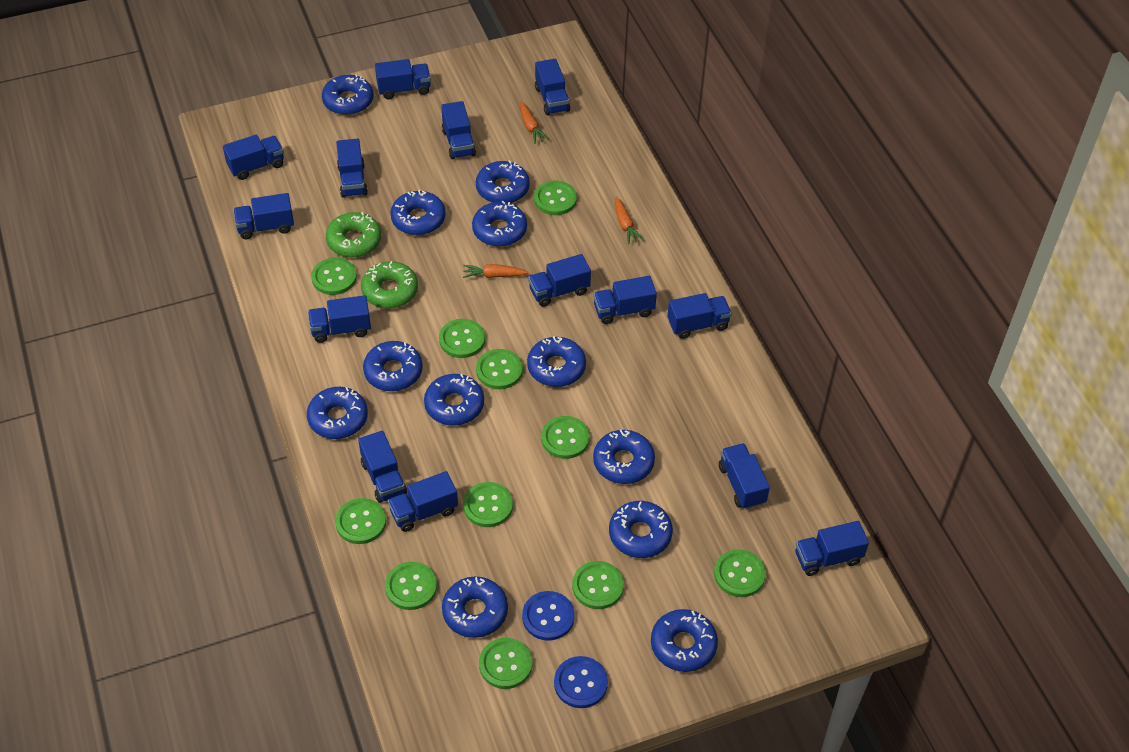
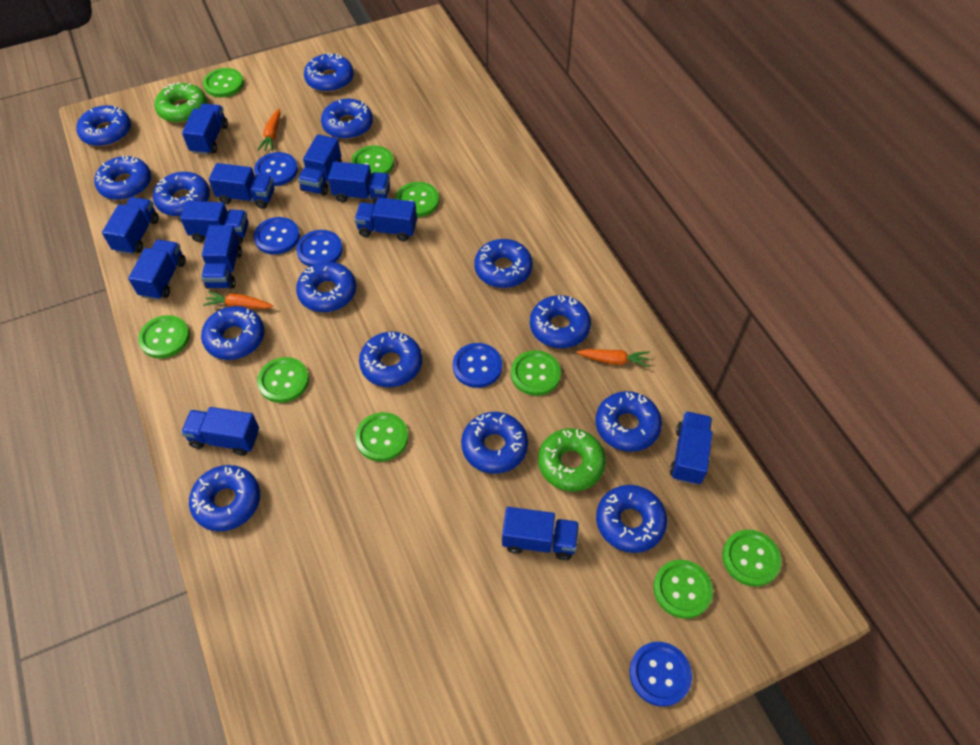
blue button: [522,591,575,641] [554,656,608,708] = 2 -> [254,152,298,186] [254,217,300,255] [296,230,343,267] [453,343,502,388] [629,642,692,707] = 5
blue donut: [307,387,368,439] [322,74,373,115] [363,341,423,391] [390,190,446,235] [424,374,484,426] [442,577,508,638] [472,201,527,247] [476,160,530,203] [527,336,586,387] [593,430,655,484] [609,501,673,558] [651,609,718,672] = 12 -> [76,105,131,147] [94,155,151,200] [153,172,210,216] [189,465,260,532] [201,306,265,360] [296,262,356,312] [304,53,354,92] [321,98,373,139] [359,332,422,387] [461,412,528,474] [474,239,533,288] [530,295,591,348] [596,391,662,452] [596,485,667,553] = 14
blue truck: [223,135,284,180] [233,193,294,239] [308,295,371,343] [336,139,368,198] [358,431,407,503] [375,59,431,99] [388,471,458,532] [441,101,476,159] [528,254,591,307] [535,59,570,115] [593,276,657,324] [667,293,732,339] [719,443,770,509] [795,521,869,576] = 14 -> [102,197,159,255] [128,240,185,300] [180,201,249,244] [181,407,259,456] [182,104,228,155] [201,225,242,289] [209,163,274,209] [298,134,342,196] [328,161,390,204] [354,198,417,241] [502,507,579,560] [670,411,713,485] = 12
green button: [311,258,357,295] [335,498,386,544] [385,562,437,610] [439,319,485,358] [463,482,513,527] [476,349,523,389] [479,638,532,689] [534,181,577,215] [541,416,590,459] [572,561,624,609] [714,549,766,597] = 11 -> [138,315,190,359] [203,68,244,98] [257,357,309,403] [351,145,394,176] [355,412,408,462] [395,182,439,217] [511,350,561,396] [653,560,713,619] [722,530,782,587] = 9

